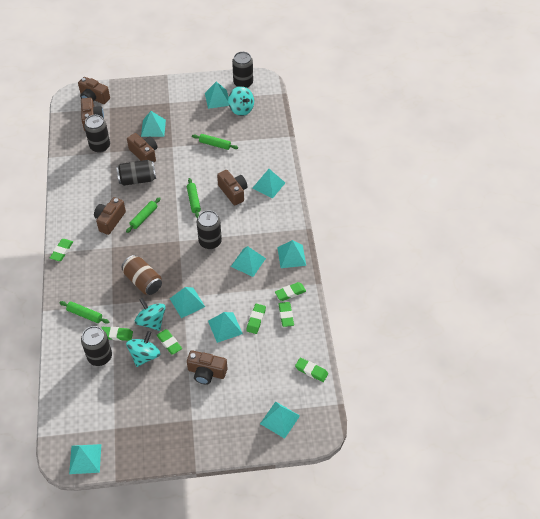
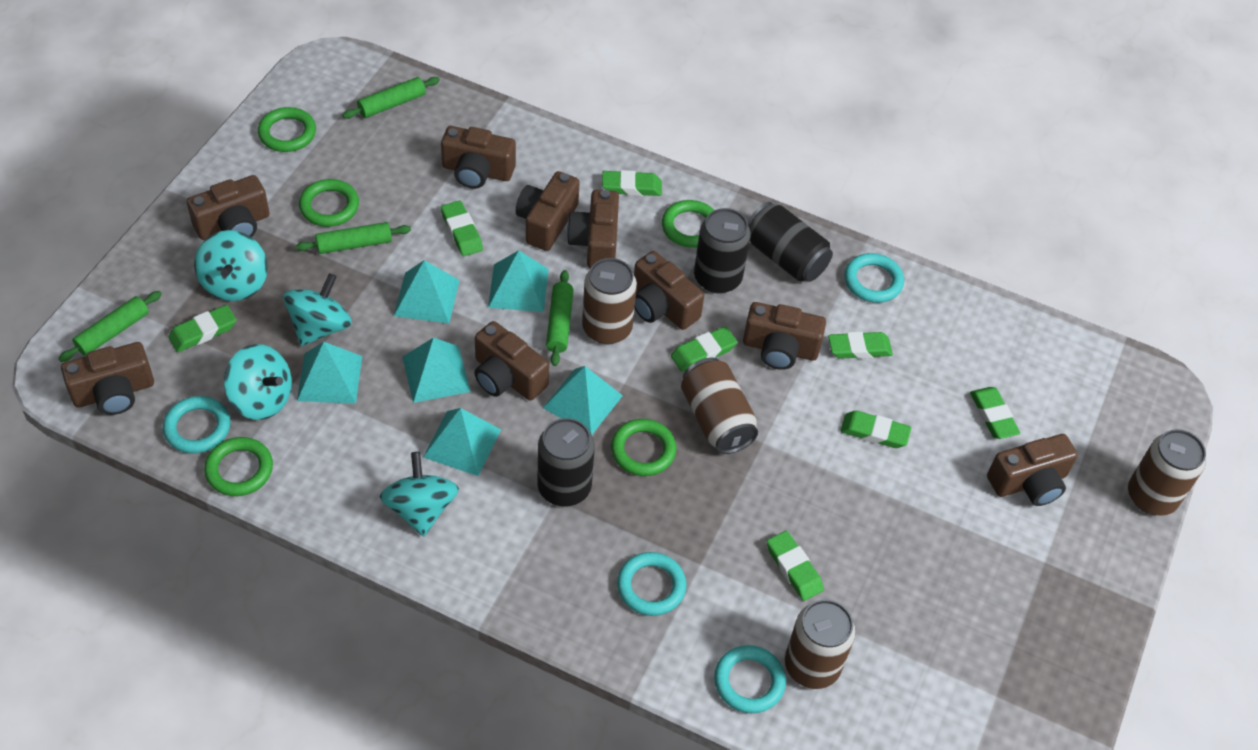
black can: [81,326,112,366] [84,115,110,153] [116,160,156,186] [197,210,222,249] [232,52,253,88] = 5 -> [537,418,595,506] [694,208,751,294] [748,202,833,282] = 3
brown camera: [78,77,110,104] [81,98,104,131] [94,197,126,235] [127,133,158,162] [187,350,227,385] [217,170,247,205] = 6 -> [61,342,154,415] [187,175,270,240] [441,126,516,189] [474,321,549,401] [516,171,580,251] [567,190,619,269] [634,251,704,330] [743,302,826,370] [987,434,1078,506] = 9
brown can: [121,255,162,295] = 1 -> [582,258,637,344] [681,358,758,454] [785,600,856,689] [1128,429,1206,516] = 4
green eraser: [50,239,73,261] [101,327,133,341] [157,329,182,355] [246,304,266,334] [275,282,306,301] [279,302,294,327] [295,358,328,382] = 7 -> [168,305,236,352] [441,200,483,256] [602,170,662,196] [671,326,737,372] [767,531,824,601] [828,332,893,359] [840,410,911,448] [970,387,1020,439] = 8
green ring: none = 0 -> [204,437,273,496] [258,107,316,152] [299,179,359,227] [611,419,676,476] [662,200,714,248] = 5
turquoise pyramid: [69,444,101,474] [141,111,166,137] [170,287,205,318] [205,82,229,109] [208,312,243,343] [231,246,266,277] [252,169,285,199] [260,402,300,439] [277,240,306,268] = 9 -> [297,342,362,404] [394,260,460,324] [402,338,471,403] [423,408,501,476] [488,250,549,312] [543,366,623,435] = 6
turquoise ring: none = 0 -> [163,396,231,454] [617,552,686,616] [714,645,786,713] [844,253,904,303] = 4
turquoise spinning top: [126,331,160,367] [135,298,166,331] [228,86,254,116] = 3 -> [194,230,268,301] [224,344,292,420] [283,273,352,346] [380,452,459,537] = 4

